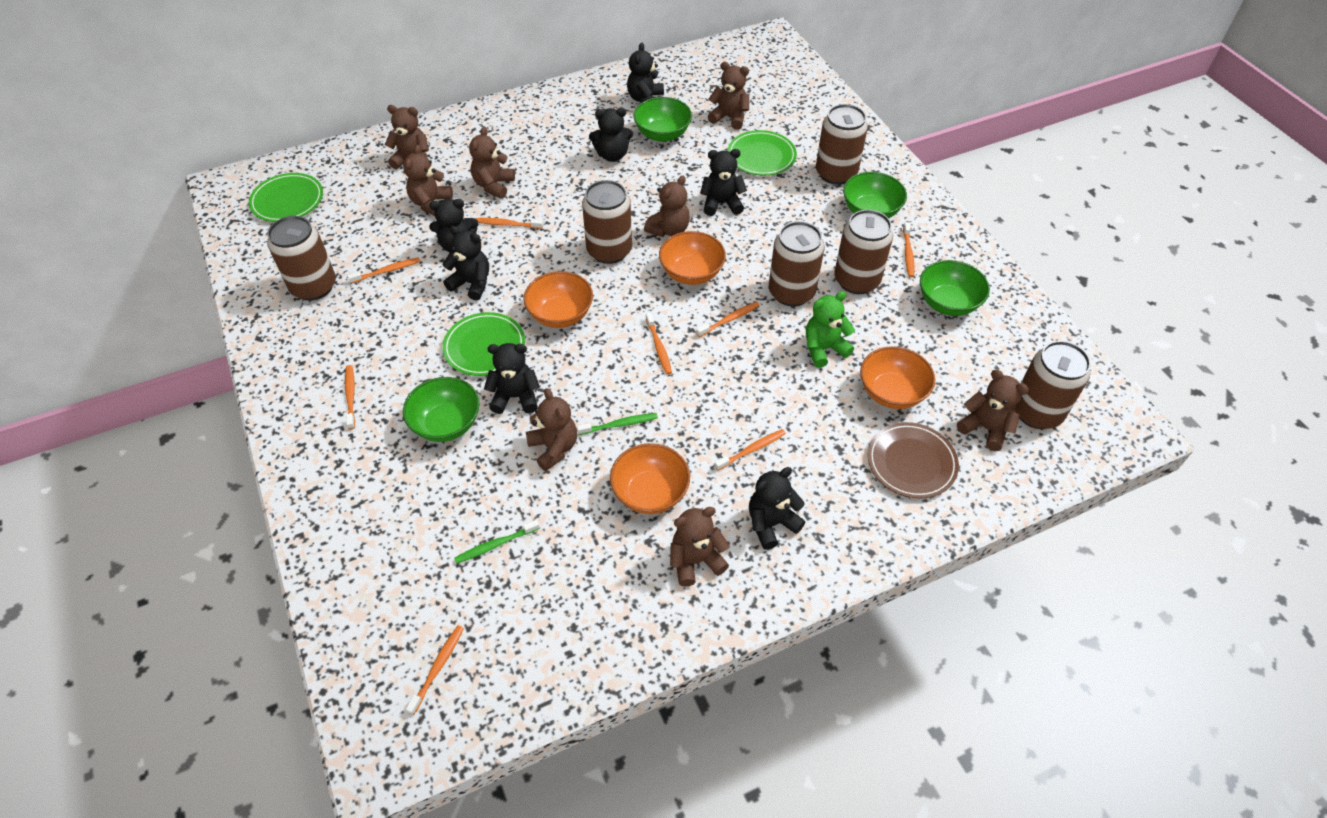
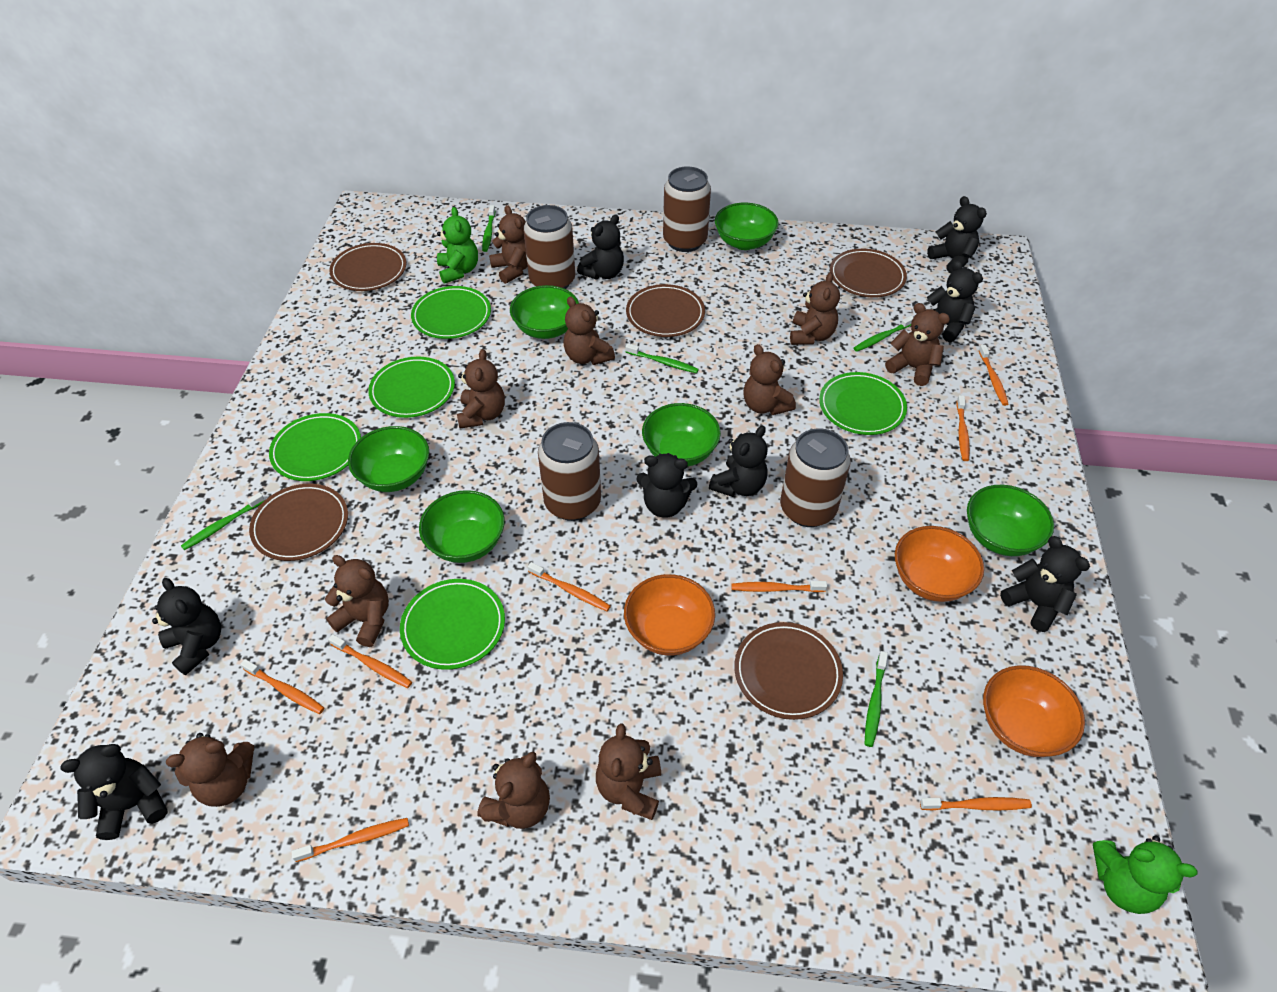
black teddy bear: [429,199,478,252] [442,226,489,300] [484,343,540,414] [589,108,633,162] [627,42,664,104] [700,149,747,216] [749,467,805,550] = 7 -> [61,744,168,840] [152,578,221,676] [577,214,624,280] [636,453,697,518] [709,426,768,497] [926,260,983,342] [927,196,987,273] [1000,536,1090,632] = 8
brown can: [267,216,336,301] [582,180,632,264] [769,221,824,307] [816,104,868,185] [834,210,893,294] [1016,341,1091,429] = 6 -> [523,205,575,289] [538,422,601,521] [663,166,711,252] [780,428,851,527] = 4
brown plate: [867,422,959,499] = 1 -> [249,484,348,561] [329,243,407,291] [626,284,705,337] [734,622,843,720] [830,249,907,297] = 5
brown teddy bear: [385,105,429,169] [403,145,453,216] [469,127,515,198] [526,388,577,471] [644,176,690,237] [670,507,729,587] [708,62,749,130] [957,370,1029,451] = 8 -> [166,733,254,807] [325,555,389,647] [457,349,505,429] [477,752,550,829] [489,205,528,284] [563,297,615,365] [596,723,661,820] [743,344,796,415] [790,272,840,345] [885,303,950,386] = 10
green bowl: [403,377,480,442] [633,97,692,142] [843,172,907,218] [920,260,990,316] = 4 -> [348,426,429,492] [419,490,505,563] [510,285,579,339] [642,403,721,467] [715,203,779,250] [967,485,1054,556] = 6
green plate: [249,173,323,222] [443,312,525,376] [728,130,797,176] = 3 -> [269,413,361,481] [368,357,455,418] [400,579,505,670] [411,286,491,339] [819,372,907,435] = 5
green teddy bear: [806,291,855,368] = 1 -> [437,207,478,284] [1093,836,1197,914] = 2
green toothbrush: [454,520,540,564] [577,413,658,435] = 2 -> [181,492,265,550] [482,205,495,252] [625,343,699,373] [854,316,914,352] [864,651,888,747] = 5
orange bowl: [524,271,593,328] [610,443,690,514] [659,231,726,285] [860,346,935,409] = 4 -> [624,574,715,656] [895,526,984,602] [983,665,1085,757] = 3

